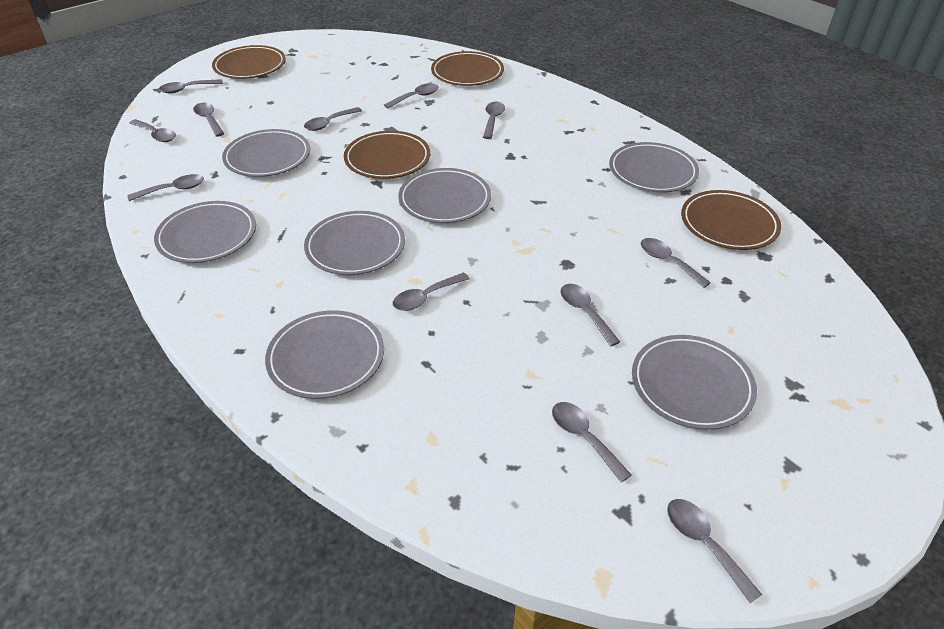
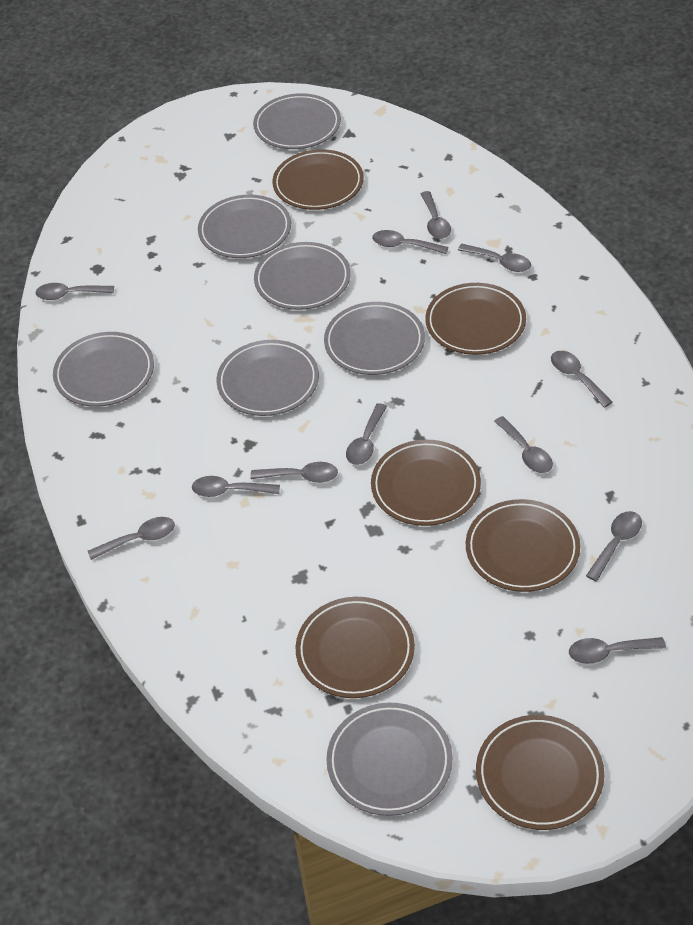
brown plate: [212,45,286,79] [344,131,430,179] [431,51,504,86] [681,190,781,250] = 4 -> [272,149,364,210] [296,597,415,698] [371,440,481,526] [426,283,526,355] [466,499,580,592] [476,715,604,830] = 6

